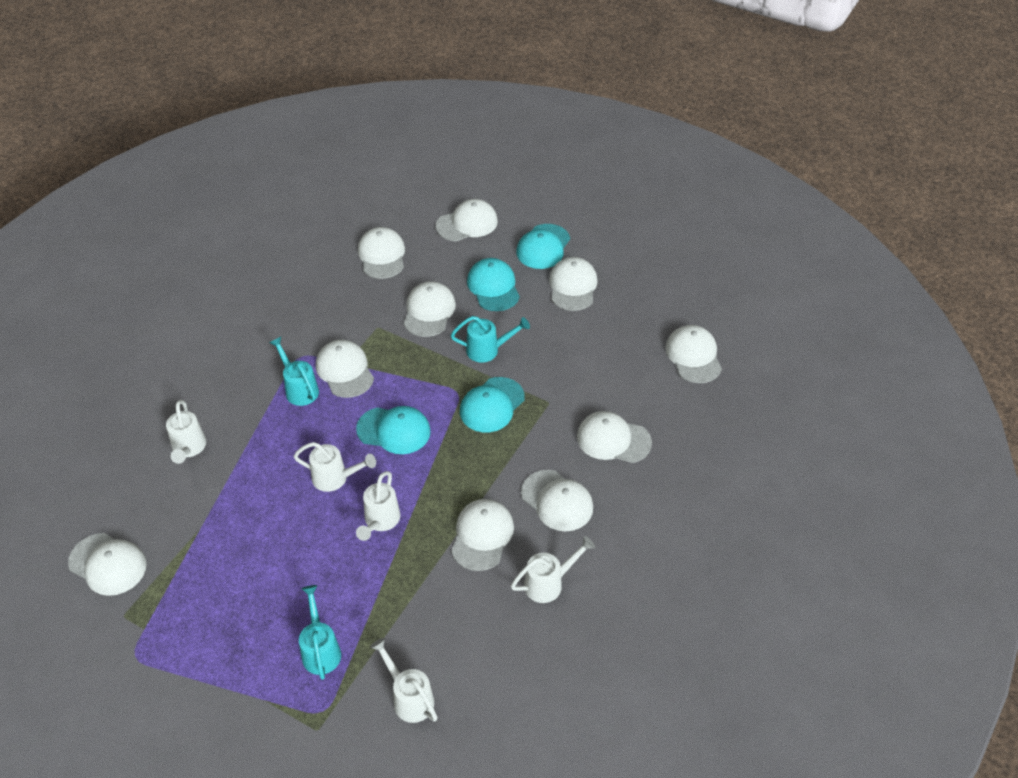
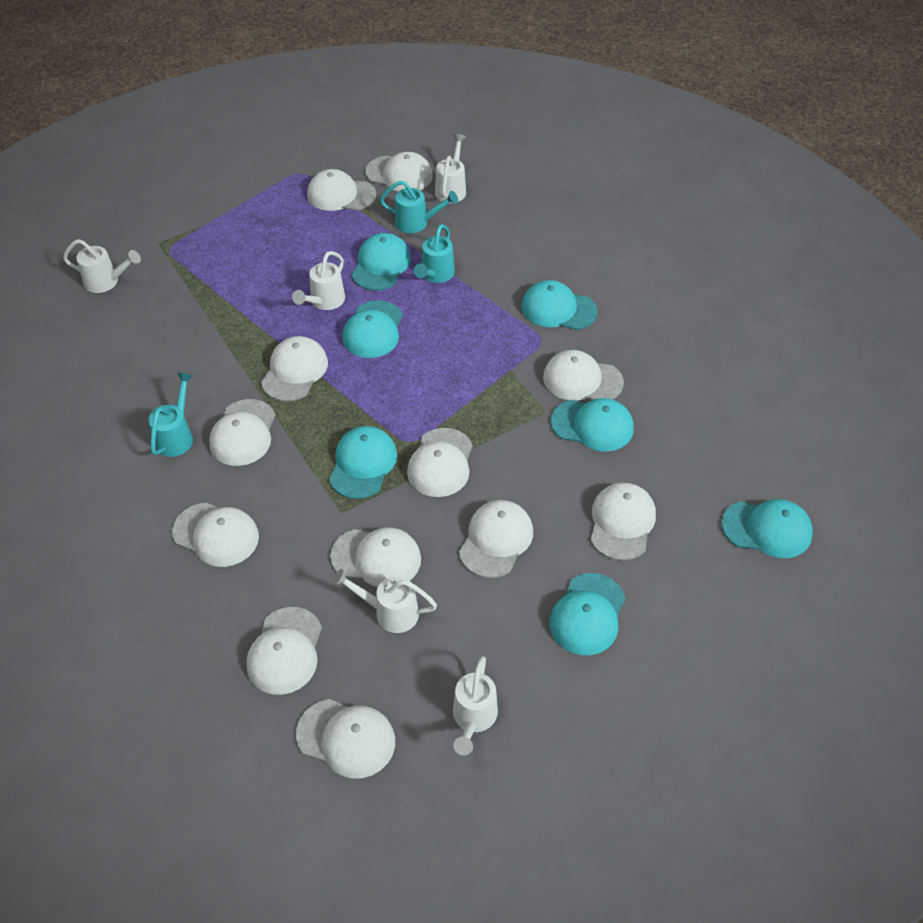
turquoise cap: [356,406,431,454] [460,377,525,432] [467,258,520,311] [516,224,570,269] = 4 -> [329,426,397,499] [342,300,403,358] [352,233,411,291] [521,280,598,330] [549,573,625,655] [551,398,634,452] [721,499,813,558] = 7
white cap: [68,533,147,596] [316,340,374,398] [358,227,405,279] [403,281,456,337] [436,199,498,241] [451,499,514,571] [521,470,593,532] [549,257,598,311] [577,411,652,463] [665,325,722,383] = 10 -> [172,502,259,567] [209,399,275,466] [246,607,322,695] [261,336,328,401] [296,699,395,779] [307,169,376,211] [330,527,421,587] [366,152,433,192] [407,428,473,497] [459,500,533,578] [543,350,624,401] [591,482,656,561] = 12

